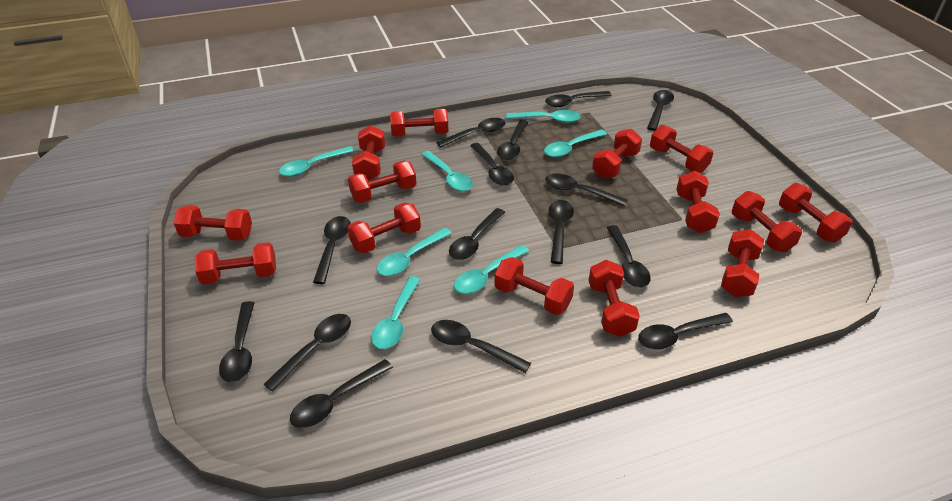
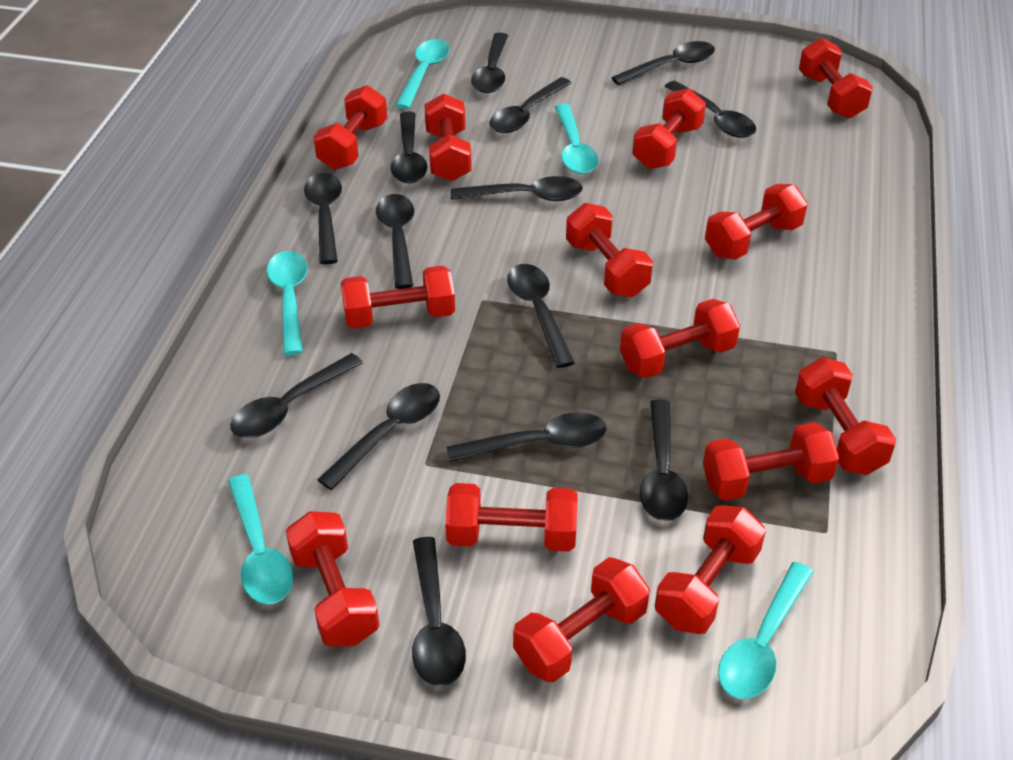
black spoon: [219,301,254,382] [263,314,351,392] [290,359,393,428] [313,216,351,284] [431,320,531,373] [436,118,506,148] [449,208,505,260] [470,143,514,186] [497,120,529,160] [545,91,612,107] [545,173,627,206] [549,200,574,264] [607,225,650,287] [638,313,733,350] [647,90,674,131] = 15 -> [230,353,363,438] [304,173,342,264] [317,383,440,490] [376,194,414,289] [391,112,428,184] [412,537,466,686] [446,412,607,462] [450,176,583,201] [471,33,508,93] [490,77,571,133] [507,264,575,368] [611,41,715,85] [640,399,688,521] [665,81,756,138] = 14
turquoise spoon: [279,146,355,177] [371,276,421,349] [377,228,452,276] [421,151,473,191] [454,245,529,294] [506,110,581,123] [544,129,607,157] = 7 -> [228,474,293,604] [267,251,307,355] [395,39,450,109] [555,104,599,174] [718,562,813,699] = 5

